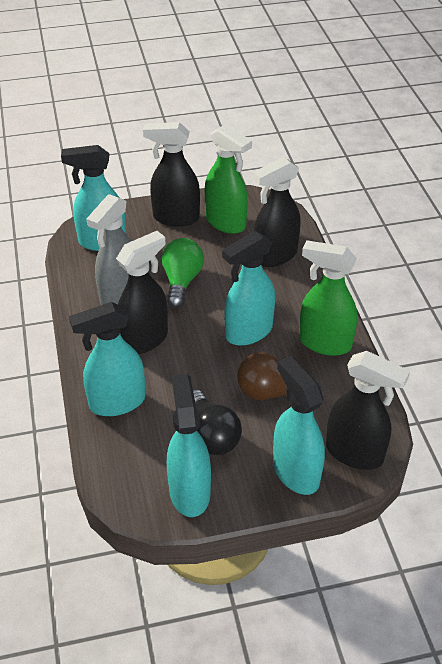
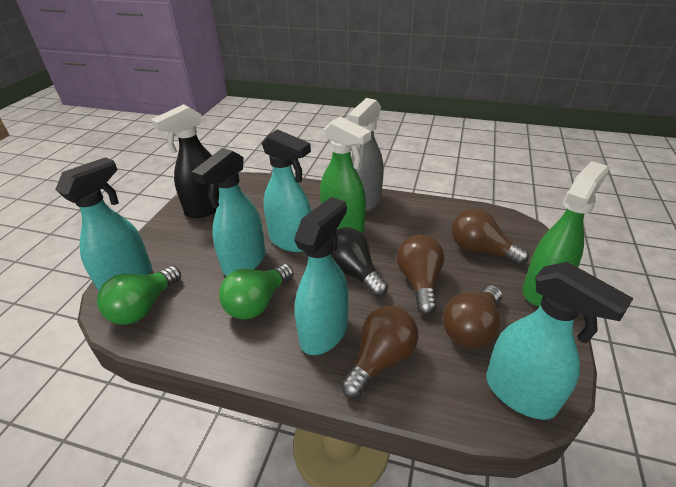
black spray bottle: [116,231,168,354] [143,122,200,227] [253,157,301,267] [326,351,410,470] = 4 -> [151,104,219,218] = 1
brown light bulb: [237,352,322,400] = 1 -> [341,306,418,399] [397,234,444,315] [443,285,502,348] [452,208,529,266] = 4
green light bulb: [162,238,204,308] = 1 -> [97,266,181,325] [219,264,294,320] = 2

